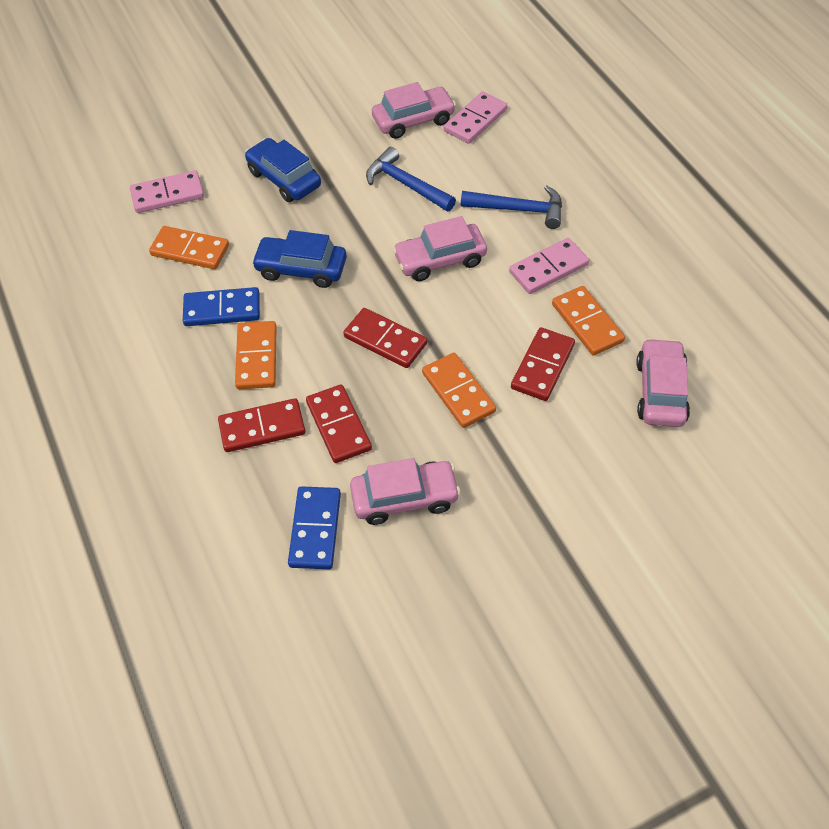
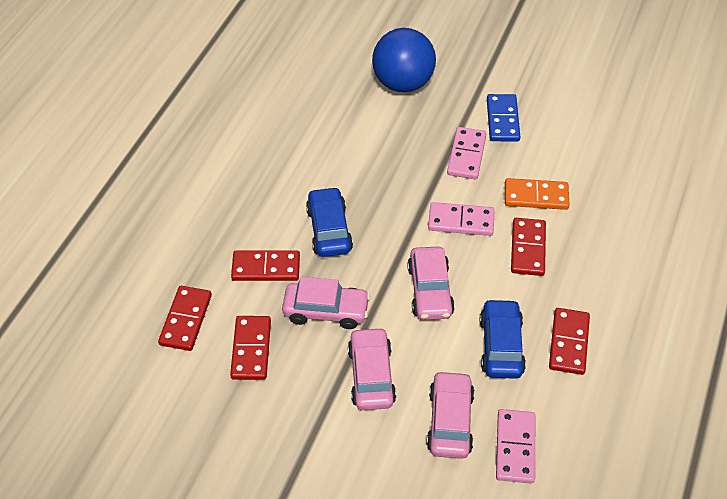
blue ball: none = 0 -> [372,28,436,92] = 1
blue domino: [183,287,260,326] [288,486,341,569] = 2 -> [487,94,520,142] = 1
blue hammer: [366,147,456,211] [461,186,562,229] = 2 -> none = 0
orange domino: [149,226,229,269] [235,321,277,389] [422,353,496,428] [552,286,625,356] = 4 -> [505,178,569,210] = 1
red domino: [218,398,305,452] [306,384,372,463] [343,308,427,368] [511,327,575,401] = 4 -> [158,286,212,351] [230,316,271,380] [231,250,300,281] [511,218,546,276] [549,308,590,375] = 5

